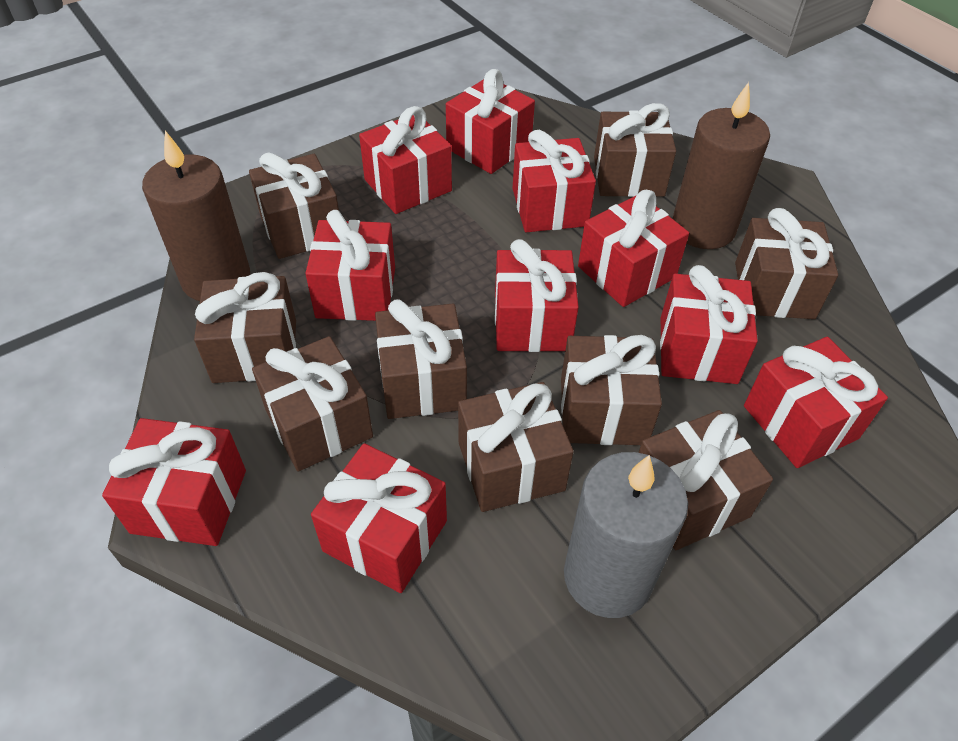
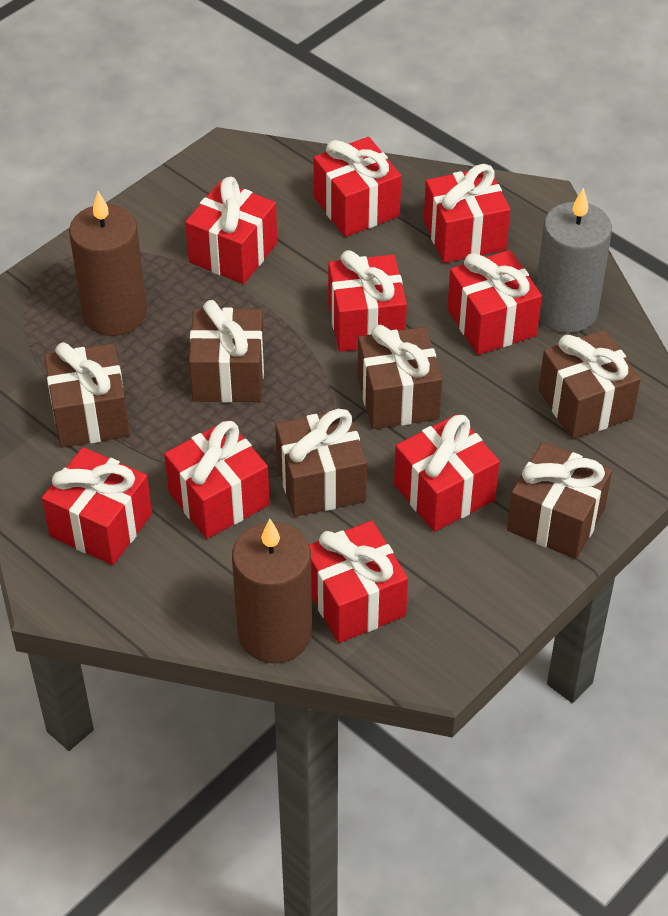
brown gift: [194,272,296,383] [249,152,339,259] [252,336,373,471] [375,299,467,419] [458,382,574,512] [561,335,662,445] [594,103,676,197] [638,410,773,550] [735,208,838,319] = 9 -> [44,342,130,448] [189,300,264,403] [275,409,367,517] [358,325,443,429] [507,442,612,559] [539,330,641,440] = 6
red gift: [102,418,246,546] [305,210,395,321] [311,443,447,593] [359,106,452,214] [446,69,535,174] [495,239,579,352] [512,130,596,232] [578,190,689,307] [660,265,758,384] [744,337,888,468] = 10 -> [42,447,152,565] [164,420,270,539] [185,177,277,284] [309,521,408,643] [314,137,401,237] [328,250,407,352] [394,414,500,532] [424,164,510,263] [447,250,542,355] = 9

